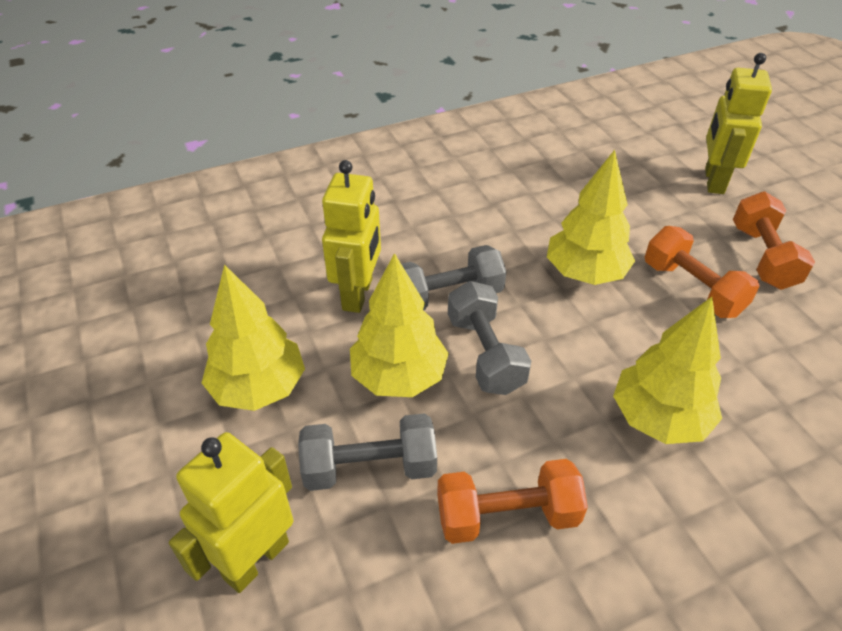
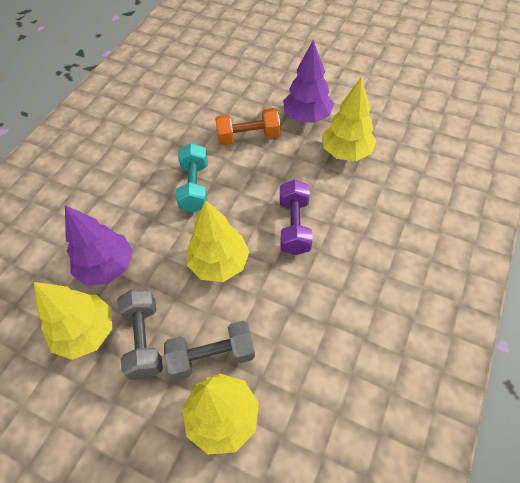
grey dumbbell: [298,413,437,491] [402,245,506,310] [448,281,531,395] = 3 -> [117,290,163,380] [164,321,255,380] = 2
orange dumbbell: [437,459,588,544] [645,226,760,318] [733,192,815,290] = 3 -> [215,108,281,145] = 1
purple dumbbell: none = 0 -> [280,180,313,255] = 1
purple tree: none = 0 -> [65,205,133,286] [283,40,334,123] = 2
turquoise dumbbell: none = 0 -> [176,143,208,212] = 1
yellow robot: [169,432,293,593] [322,160,381,313] [705,53,772,194] = 3 -> none = 0

